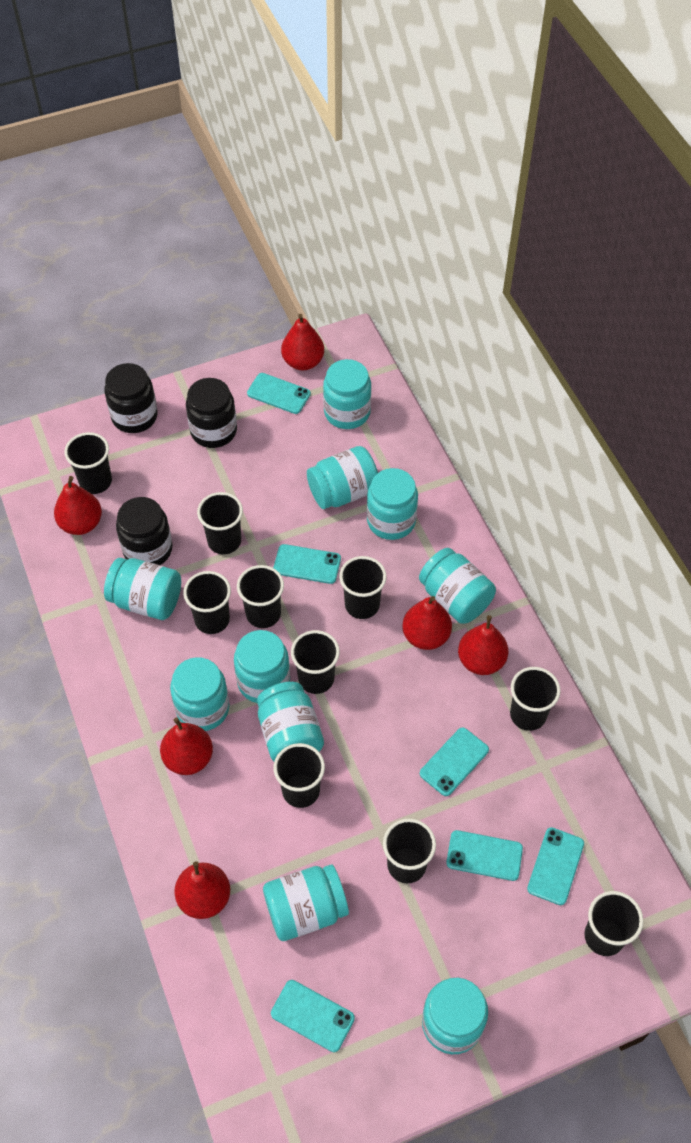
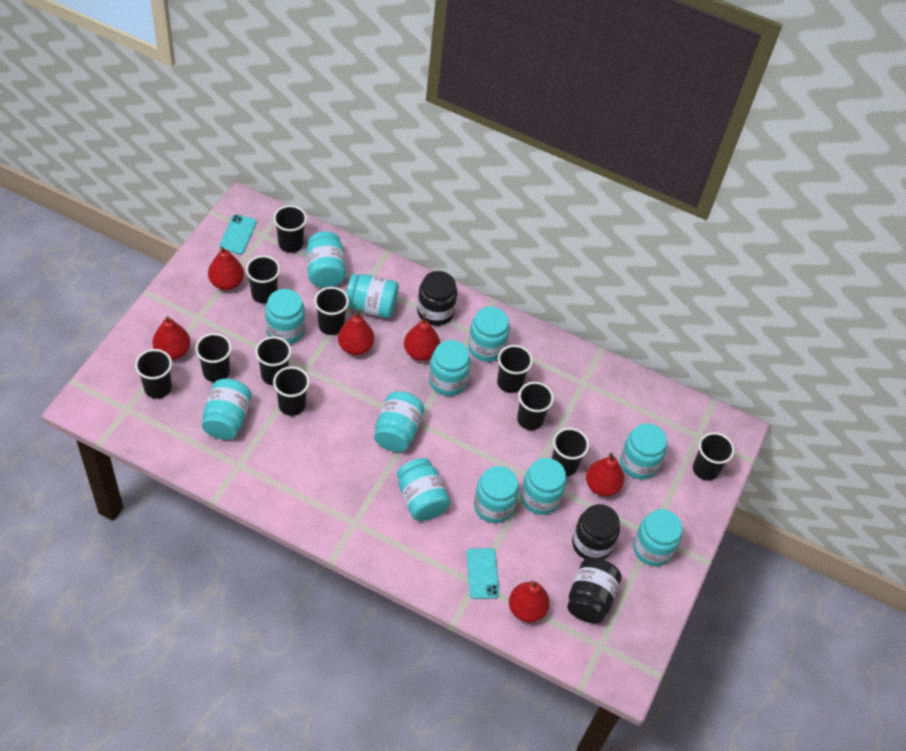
black cup: [65,432,112,494] [183,571,231,634] [197,492,243,554] [237,565,284,628] [274,743,325,808] [291,630,340,694] [339,556,387,619] [383,818,436,883] [510,667,561,731] [584,891,643,956] = 10 -> [135,349,172,399] [195,333,232,382] [246,255,280,304] [255,336,291,385] [273,205,307,253] [273,366,310,416] [314,287,349,335] [497,345,533,393] [517,382,554,430] [552,428,589,477] [693,432,734,481] = 11
turquoise jar: [104,558,181,620] [170,657,229,731] [234,630,290,703] [257,682,324,761] [263,864,349,941] [307,446,378,509] [323,359,371,429] [367,468,418,540] [419,548,496,624] [422,978,488,1054] = 10 -> [202,379,252,440] [265,289,305,344] [306,231,346,288] [346,274,399,318] [374,391,424,452] [397,458,451,521] [429,340,471,396] [468,307,510,362] [474,466,519,523] [521,458,567,515] [620,423,667,479] [633,509,682,566] = 12
turquoise phone: [247,373,311,414] [271,980,355,1052] [273,544,341,584] [420,727,489,796] [446,830,523,881] [527,827,584,905] = 6 -> [219,214,257,254] [466,548,500,599] = 2

